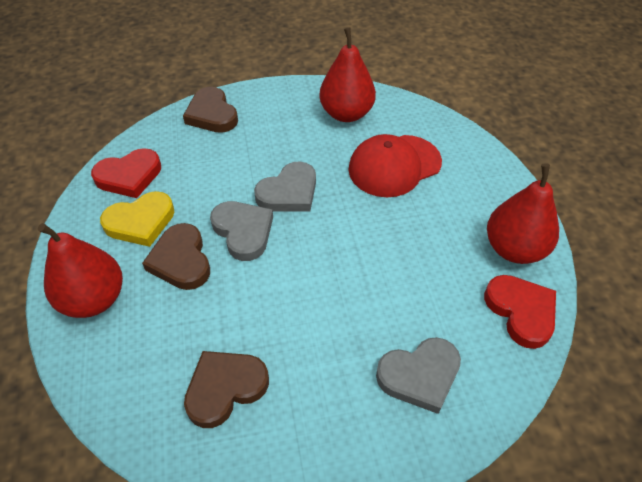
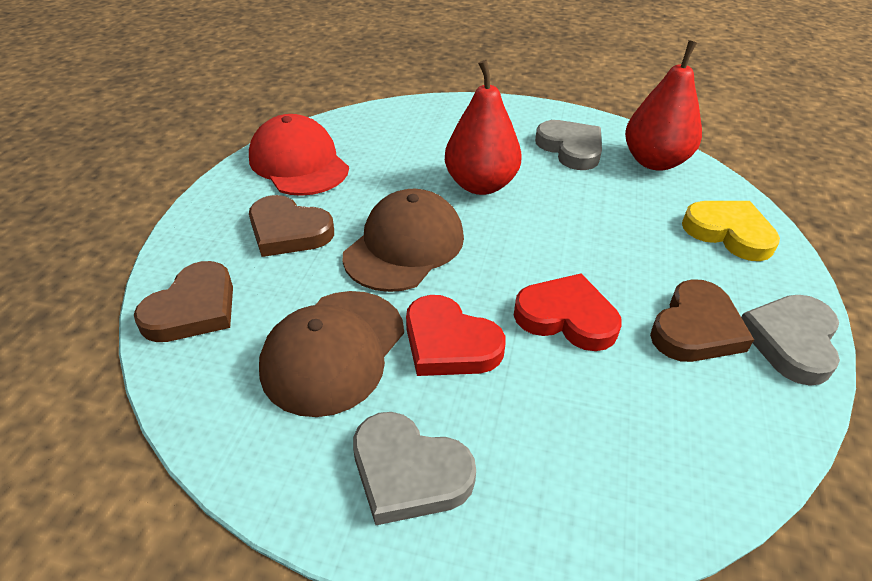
brown cap: none = 0 -> [259,291,404,417] [342,189,464,292] = 2
red pear: [38,223,123,318] [319,28,376,122] [487,163,559,264] = 3 -> [445,60,522,195] [625,40,702,171] = 2

